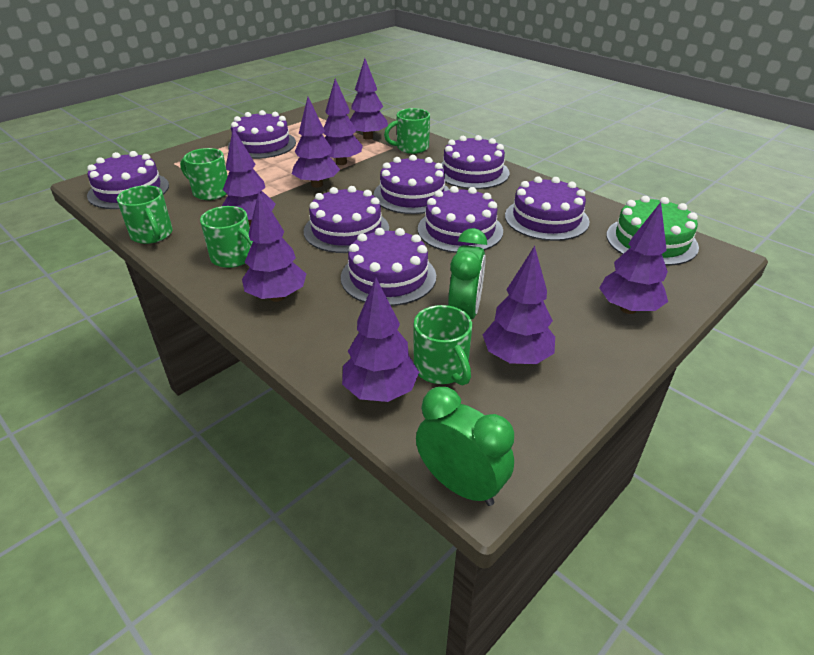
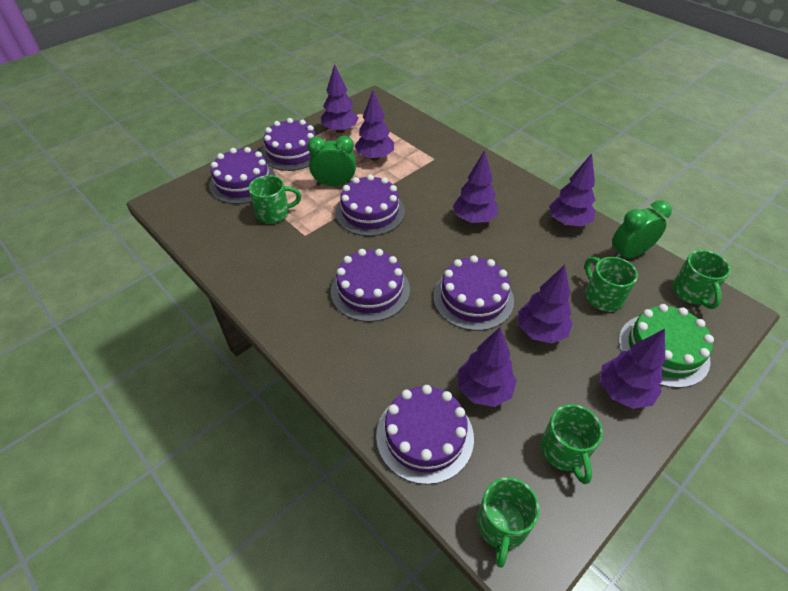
purple cake: [87,151,169,209] [228,110,296,159] [304,186,389,253] [341,228,436,306] [373,155,450,214] [418,186,503,253] [441,135,510,189] [505,176,590,241] = 8 -> [209,147,276,204] [261,118,316,171] [331,249,410,322] [335,174,405,236] [376,385,474,485] [433,255,514,331] = 6
purple tree: [222,128,276,226] [242,192,306,302] [292,97,340,188] [323,78,363,165] [342,278,419,402] [350,58,388,140] [483,246,555,364] [599,202,668,314] = 8 -> [321,64,358,133] [354,90,394,160] [453,150,498,223] [458,327,517,407] [518,265,573,343] [549,153,596,227] [600,329,665,409] = 7

